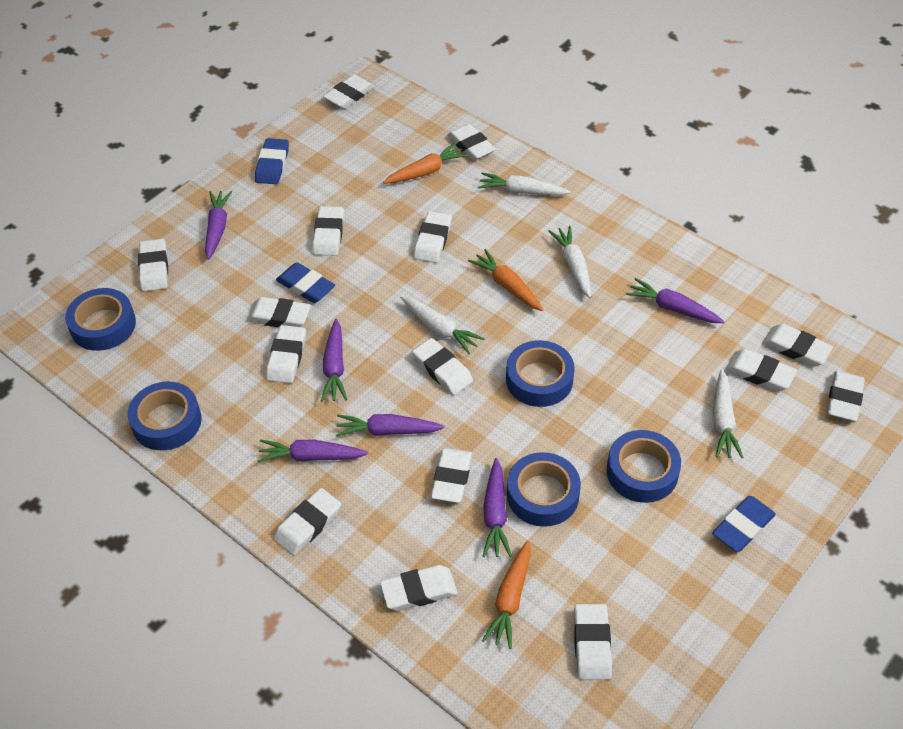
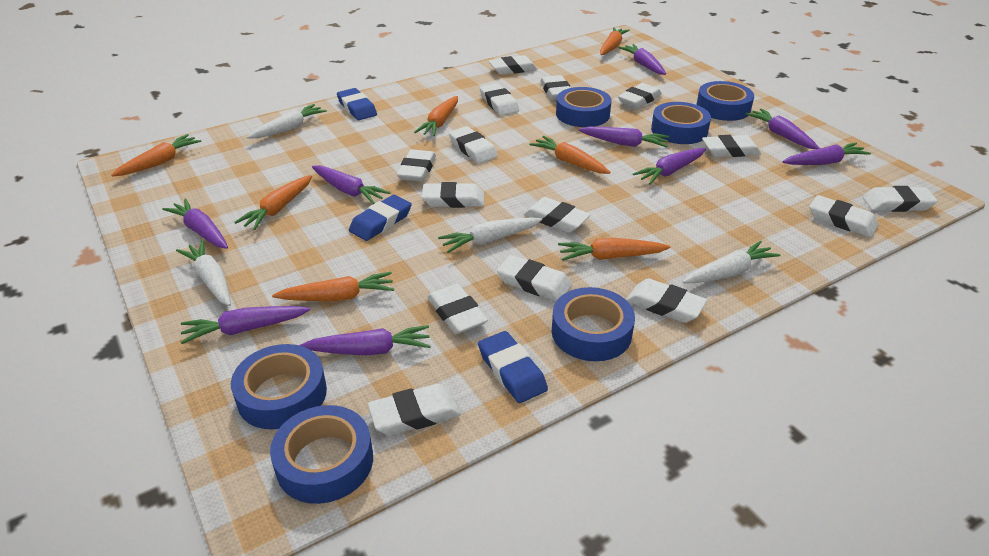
blue tape: [65,288,136,351] [128,382,202,450] [506,340,575,407] [507,452,581,527] [607,430,681,503] = 5 -> [231,344,327,430] [270,405,373,504] [552,287,635,361] [556,87,612,127] [651,102,711,144] [696,81,754,121] = 6
orange carrot: [383,143,467,184] [468,249,543,311] [482,540,531,649] = 3 -> [111,134,201,177] [234,175,312,230] [272,272,394,301] [414,96,458,136] [530,136,611,174] [558,238,670,261] [600,27,630,55] = 7
purple carrot: [205,191,232,260] [257,440,368,463] [321,319,347,402] [336,414,445,437] [483,458,512,557] [626,278,725,323] = 6 -> [162,199,228,249] [181,306,310,344] [299,325,431,356] [312,165,390,204] [579,127,669,148] [618,44,666,75] [633,148,706,185] [746,109,819,149] [783,143,871,165] = 9

